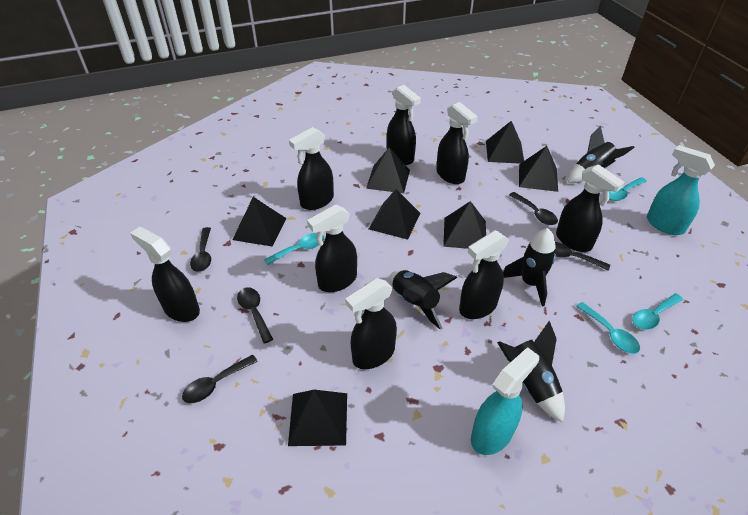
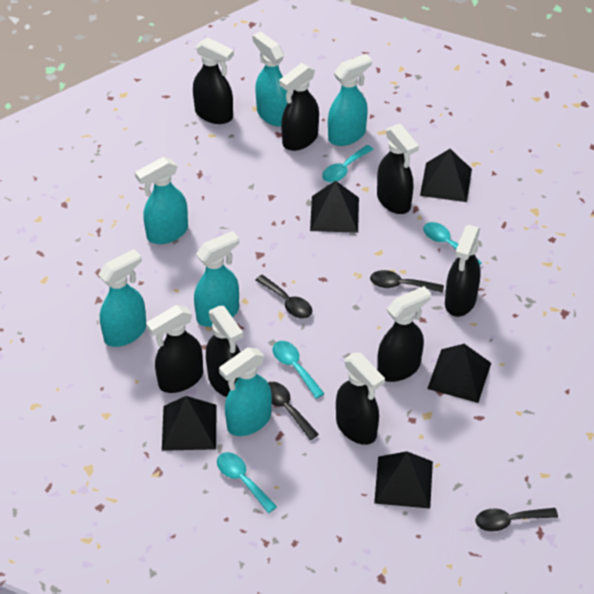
black pyramid: [232,197,286,247] [288,390,347,446] [366,147,410,193] [369,189,420,240] [443,201,486,249] [486,121,524,164] [519,146,558,192] = 7 -> [162,396,217,451] [310,181,359,233] [374,451,433,509] [420,149,472,202] [427,344,491,403] = 5
black rocket: [390,270,457,330] [497,321,565,422] [503,228,556,307] [568,126,635,183] = 4 -> none = 0
black spoon: [182,355,258,403] [190,227,211,272] [237,287,273,343] [509,192,558,225] [555,242,610,271] = 5 -> [256,275,312,319] [268,382,319,440] [370,270,444,293] [476,508,558,532] = 4
turquoise spray bottle: [471,347,539,455] [647,145,715,235] = 2 -> [98,249,146,347] [135,157,188,244] [194,231,239,327] [219,347,272,436] [253,31,288,126] [328,54,372,146] = 6

